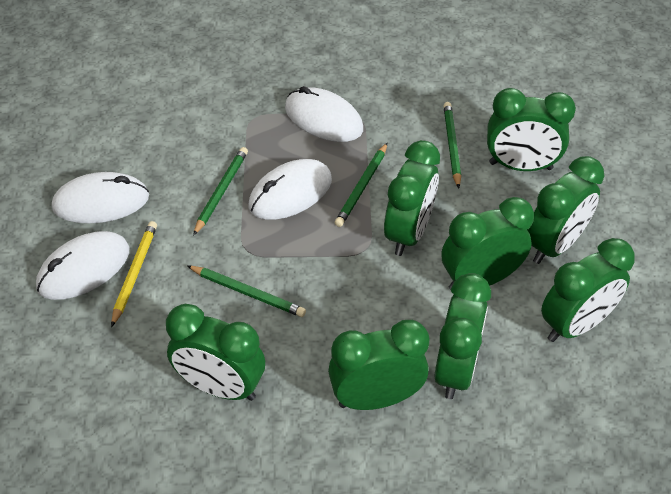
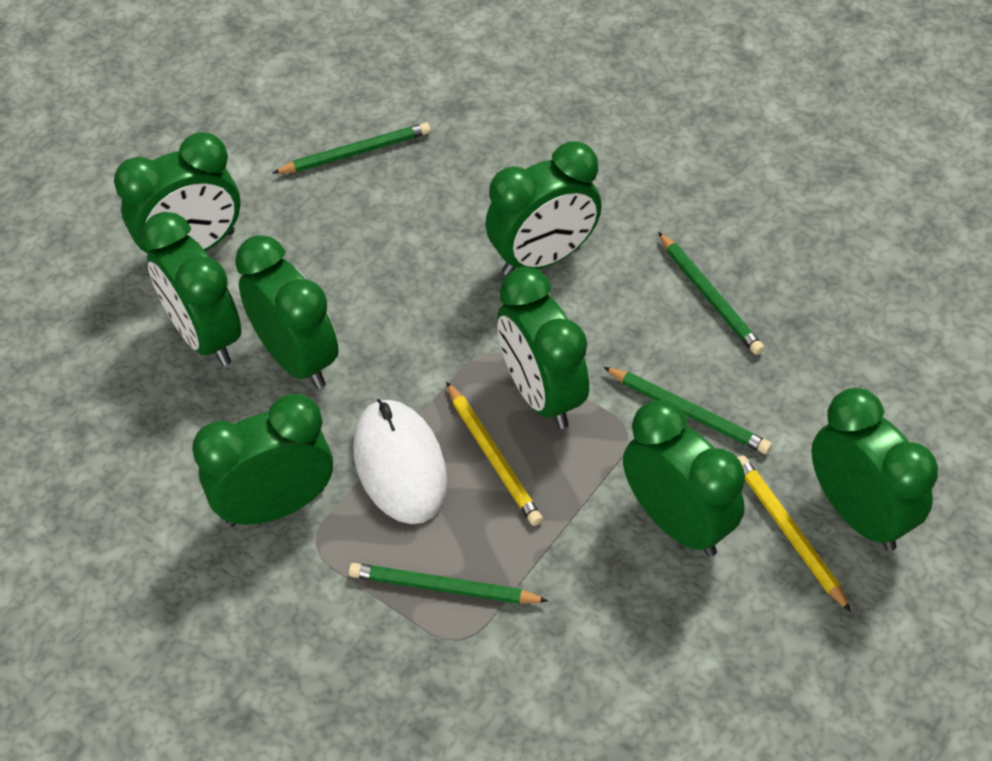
white mouse: [36,231,129,300] [52,172,149,223] [249,159,332,220] [285,86,363,142] = 4 -> [353,399,447,524] = 1
yellow pencil: [111,221,157,327] = 1 -> [446,382,543,526] [738,455,851,612] = 2

